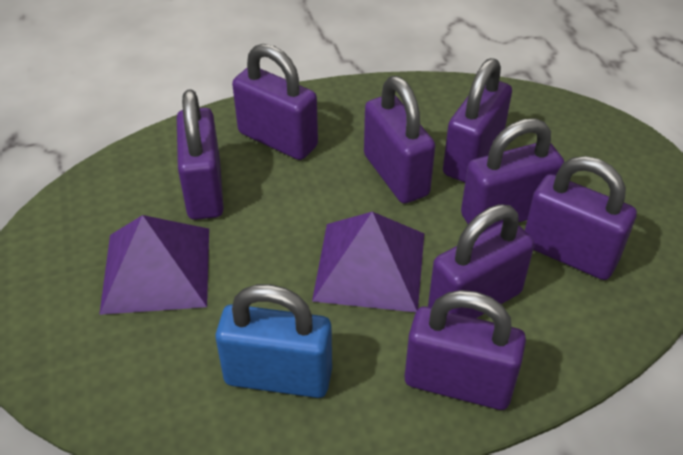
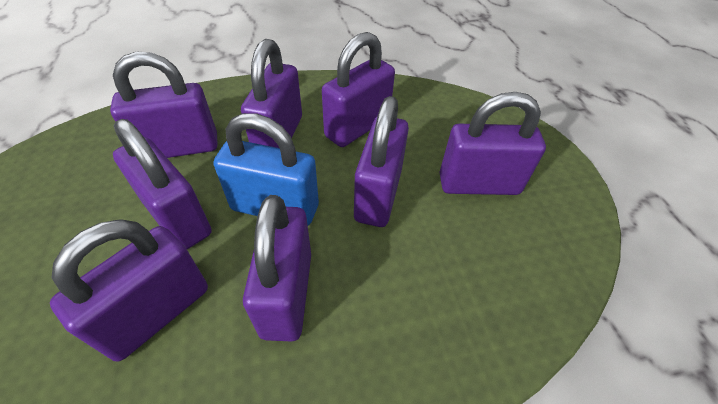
purple pyramid: [99,215,209,315] [312,212,424,312] = 2 -> none = 0

